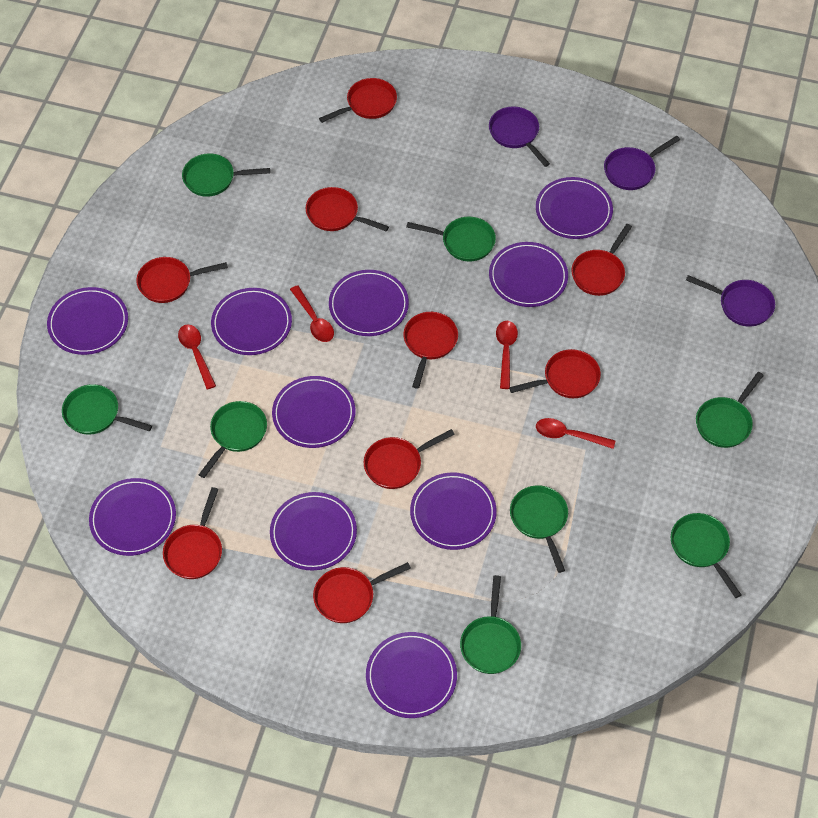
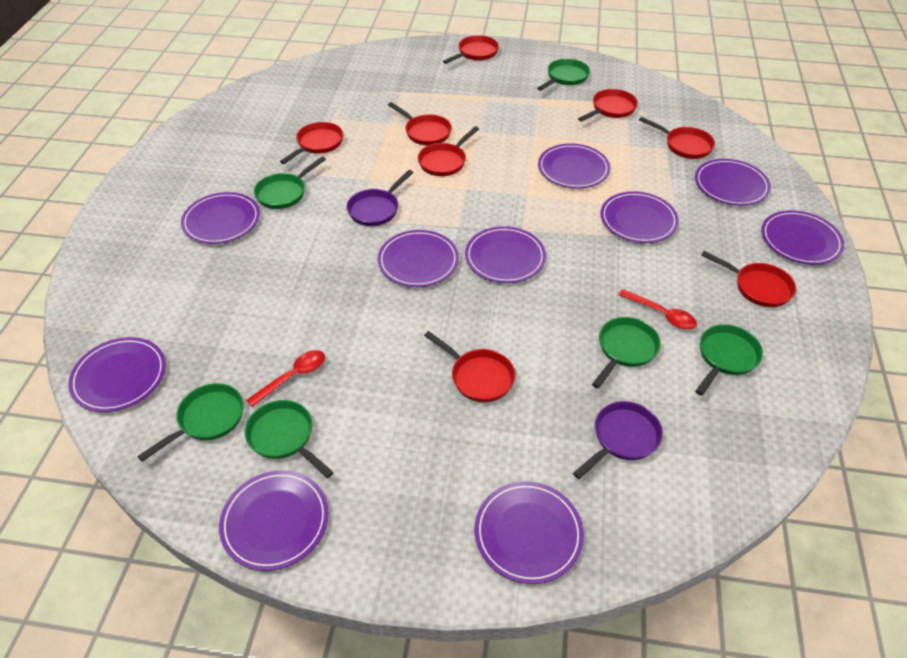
green pan: [62,384,152,435] [182,153,270,197] [199,401,267,478] [406,217,496,262] [460,575,521,674] [510,485,568,573] [671,513,741,598] [696,372,764,448] = 8 -> [137,383,244,462] [245,400,334,478] [254,156,326,209] [537,59,590,91] [592,317,661,389] [695,324,763,396] = 6
purple pan: [489,106,550,167] [604,136,680,190] [686,275,775,327] = 3 -> [347,170,413,226] [573,401,663,479] = 2
red pan: [136,257,228,303] [163,487,222,579] [306,187,389,232] [313,562,411,623] [319,78,397,123] [364,429,455,489] [403,312,458,389] [509,349,601,398] [571,224,632,296] = 9 -> [280,122,343,164] [388,102,452,145] [418,126,479,176] [424,331,515,402] [443,35,499,64] [578,89,638,122] [639,117,715,159] [701,251,796,307] = 8
red spoon: [178,325,216,389] [290,285,334,342] [496,321,518,389] [536,418,616,449] = 4 -> [246,350,325,407] [618,289,697,329] = 2

